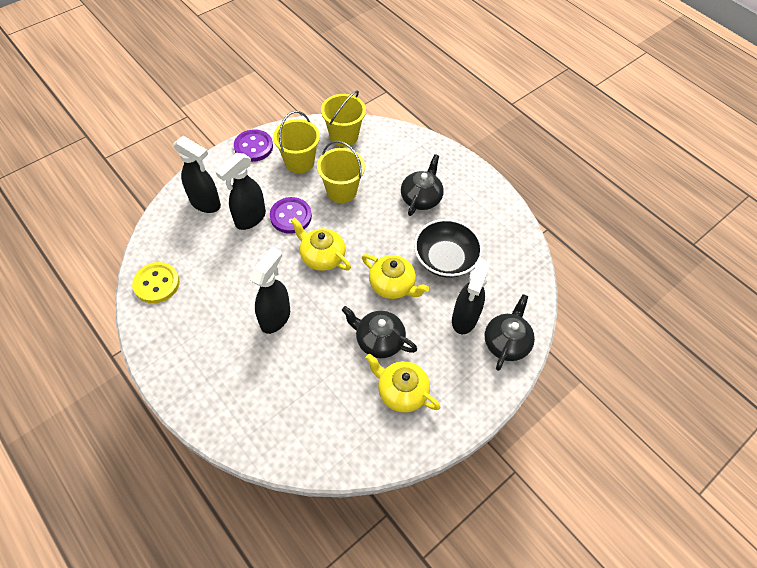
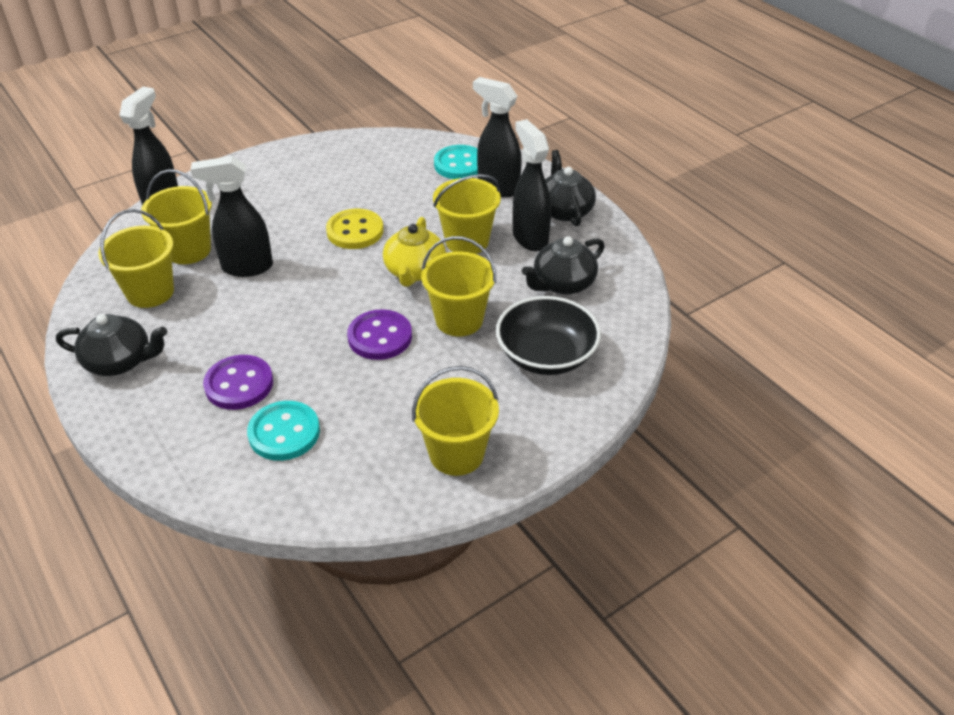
turquoise button: none = 0 -> [247,401,320,461] [434,145,478,179] = 2
yellow bucket: [273,111,320,173] [317,141,365,203] [321,90,366,147] = 3 -> [98,209,174,308] [141,169,212,264] [412,366,499,476] [421,236,496,336] [433,174,501,254] = 5
yellow teapot: [291,217,351,271] [362,254,429,299] [366,354,441,413] = 3 -> [383,217,446,287] = 1

